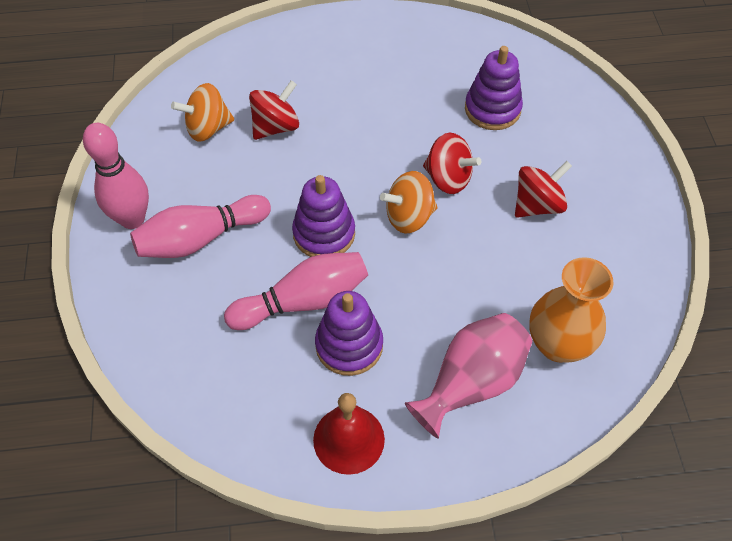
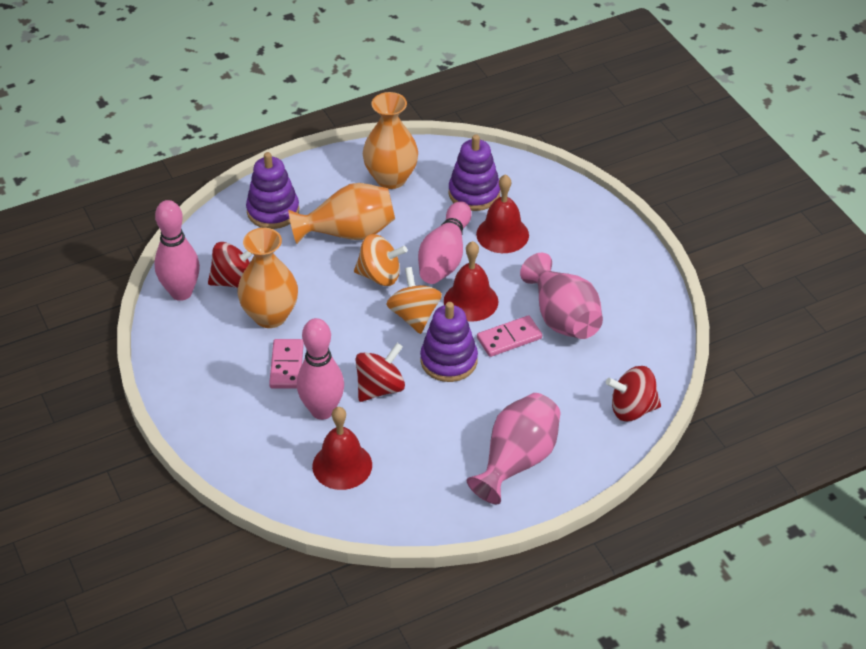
orange vase: [529,257,613,363] = 1 -> [237,228,298,328] [288,183,395,244] [363,92,418,189] = 3
pink domino: none = 0 -> [269,339,304,389] [477,315,542,357] = 2
pink vase: [405,313,532,438] = 1 -> [466,393,560,504] [520,253,603,339] = 2
red bell: [313,393,385,475] = 1 -> [312,407,372,490] [444,241,498,322] [476,174,529,253] = 3

